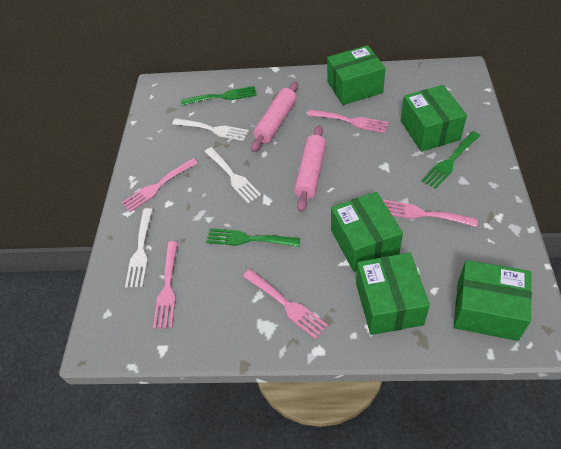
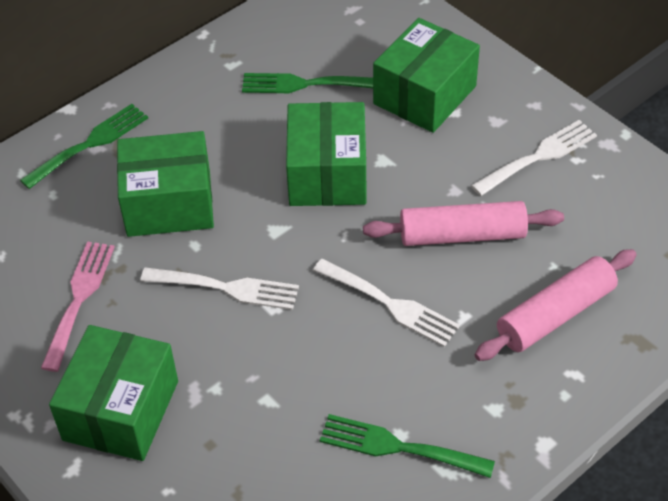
green box: [327,45,385,105] [331,192,403,272] [356,253,430,335] [400,85,467,152] [454,260,532,341] = 5 -> [49,325,178,461] [117,131,214,237] [286,102,366,206] [373,18,480,133] = 4
pink fork: [121,158,198,212] [153,241,178,329] [243,269,328,339] [307,110,389,133] [383,200,478,227] = 5 -> [41,241,115,372] = 1

